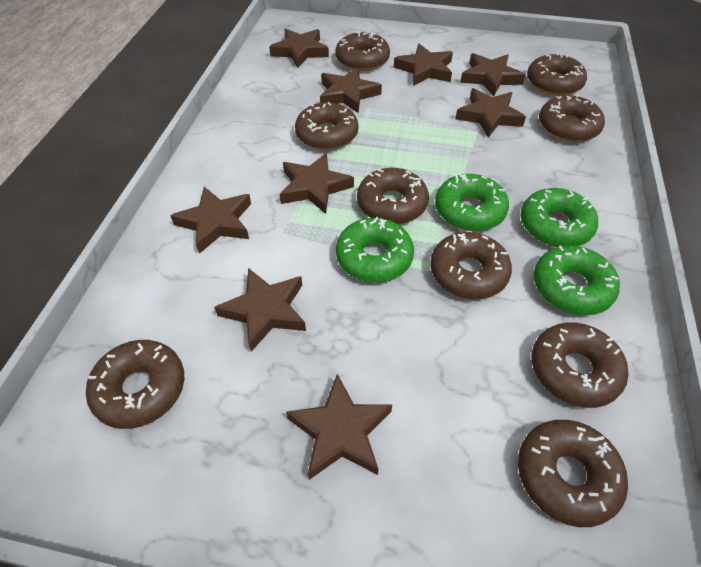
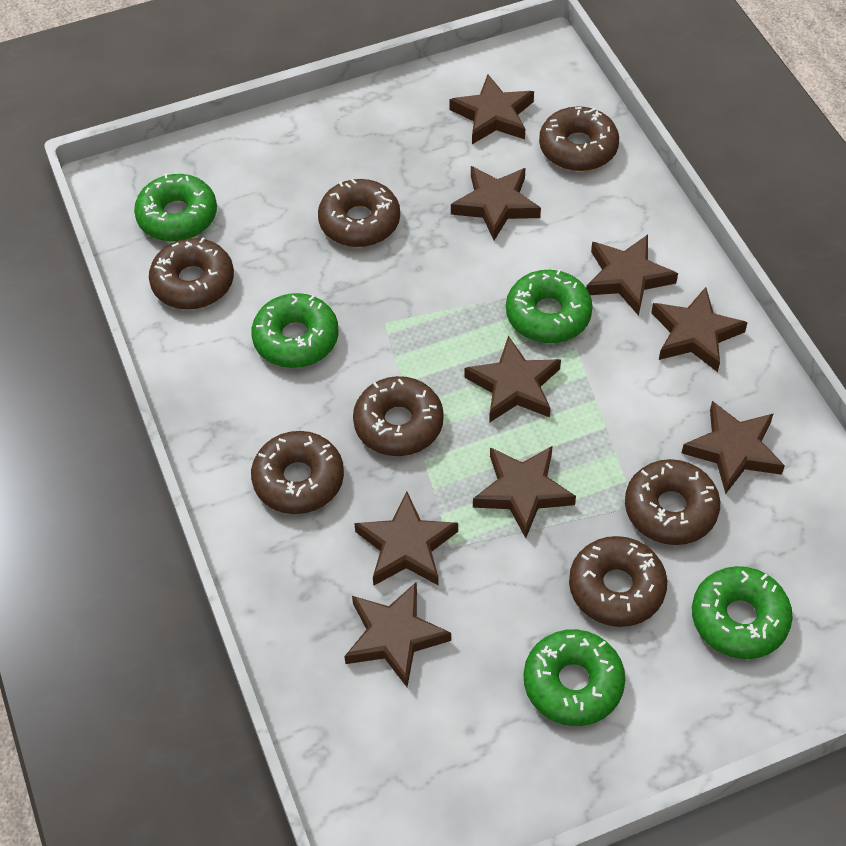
brown donut: [86,340,184,429] [295,102,359,150] [335,31,390,71] [357,168,429,224] [430,232,512,299] [518,420,628,527] [527,53,587,96] [532,322,628,408] [539,94,605,142] = 9 -> [149,237,234,310] [251,431,344,514] [318,179,400,247] [353,376,444,456] [539,106,619,171] [569,536,667,627] [625,459,720,545] = 7
green donut: [336,217,414,283] [435,174,509,231] [521,188,598,247] [534,245,620,315] = 4 -> [134,173,217,242] [251,293,339,368] [506,269,593,343] [524,629,625,726] [692,566,793,659] = 5

